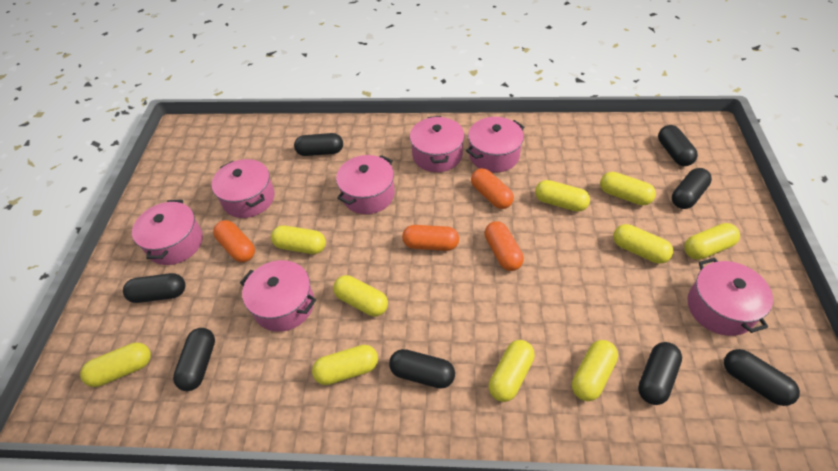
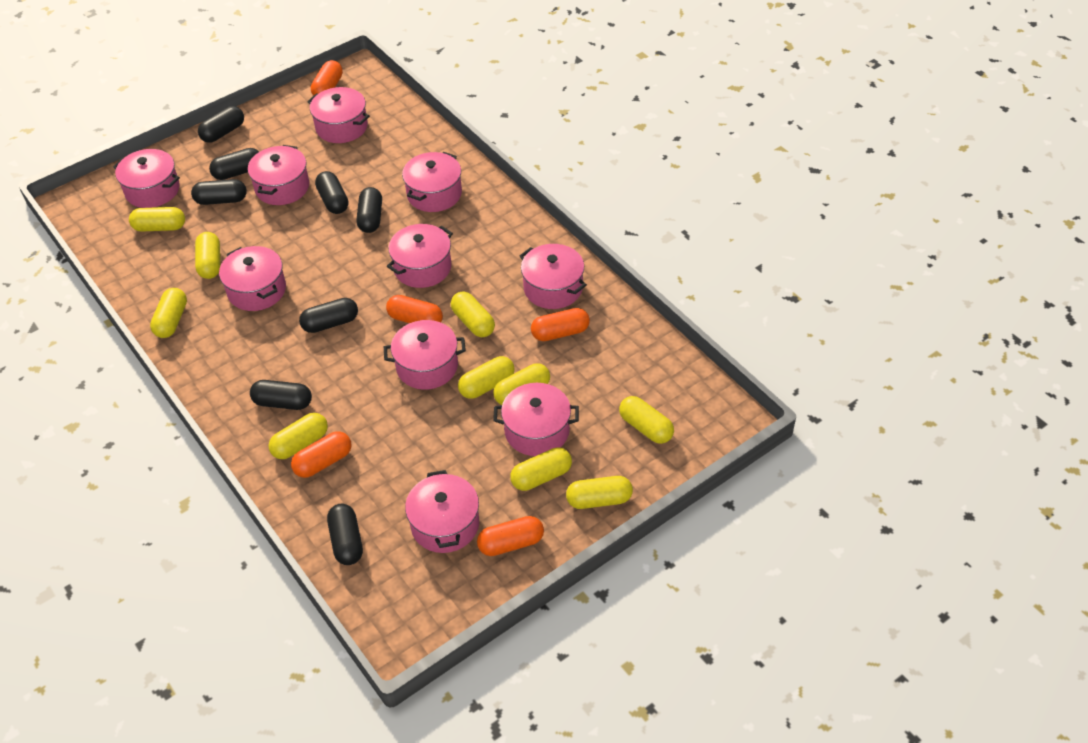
orange capsule: [213,220,255,262] [402,225,459,251] [471,168,514,209] [485,221,524,271] = 4 -> [291,431,352,478] [311,60,343,96] [386,295,443,323] [477,516,544,556] [531,308,590,341] = 5
pink pot: [132,200,203,265] [211,159,274,218] [240,260,316,332] [336,155,395,214] [410,116,464,172] [466,117,524,173] [688,258,773,336] = 7 -> [113,149,180,208] [219,246,286,311] [248,145,309,205] [307,87,370,143] [384,320,466,390] [387,224,453,288] [402,152,462,212] [405,470,479,553] [493,383,579,456] [520,244,587,309] = 10

